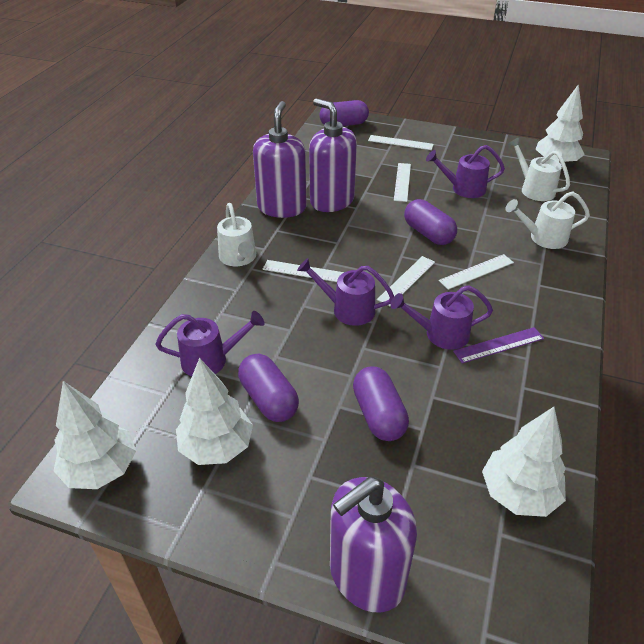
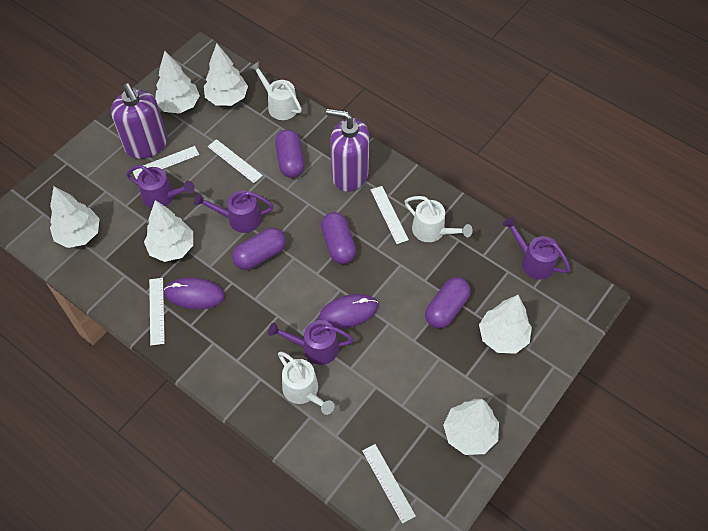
purple mouse: none = 0 -> [164,277,225,309] [318,294,378,329] = 2
purple ruler: [453,327,544,363] = 1 -> none = 0
purple soap dispenser: [253,101,307,218] [309,98,357,212] [330,477,417,613] = 3 -> [111,83,167,159] [326,109,369,192] = 2
white tree: [54,381,136,489] [176,358,253,465] [482,407,566,517] [536,84,585,164] = 4 -> [50,186,100,248] [144,200,193,262] [155,51,200,114] [204,44,248,106] [443,399,499,455] [479,295,532,354] = 6

